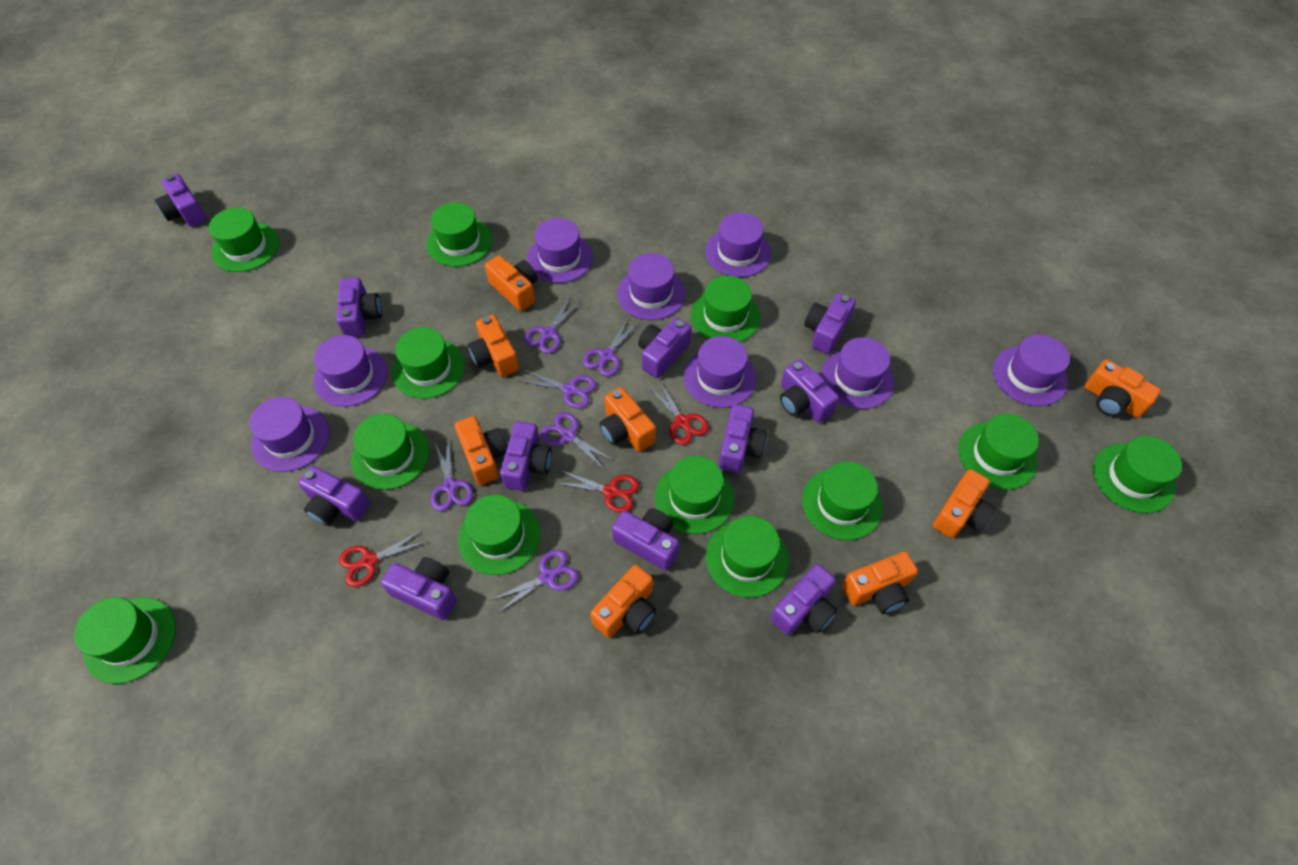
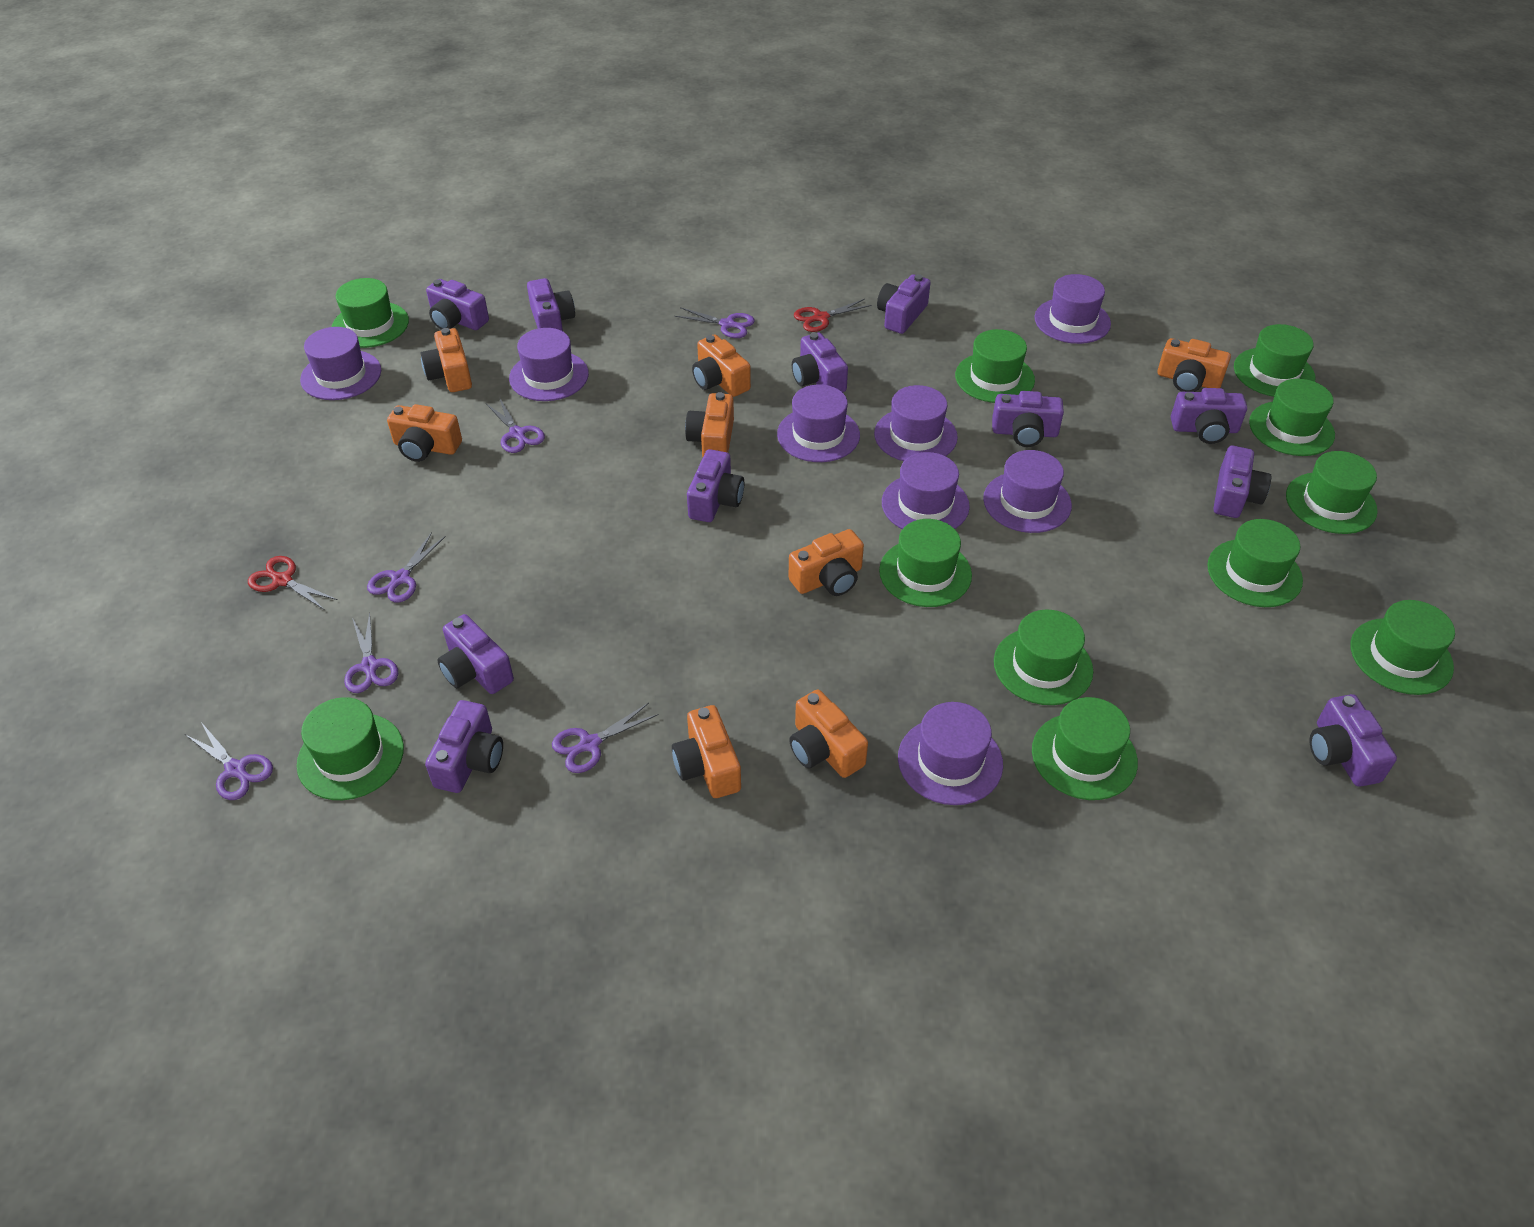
green hat: [74,597,176,684] [209,208,279,272] [351,414,429,490] [392,327,465,399] [426,202,492,267] [458,495,540,575] [655,456,735,534] [691,276,760,342] [706,516,789,598] [802,461,883,540] [958,414,1039,490] [1093,436,1182,513] = 12 -> [296,697,404,800] [332,278,409,348] [879,519,972,607] [955,329,1035,403] [994,610,1093,705] [1032,697,1138,800] [1207,519,1303,607] [1234,324,1315,397] [1249,379,1335,456] [1286,451,1378,534] [1350,600,1455,695] = 11
red scissors: [339,529,429,587] [556,470,639,513] [648,380,709,445] = 3 -> [248,556,338,610] [794,299,872,332] = 2

